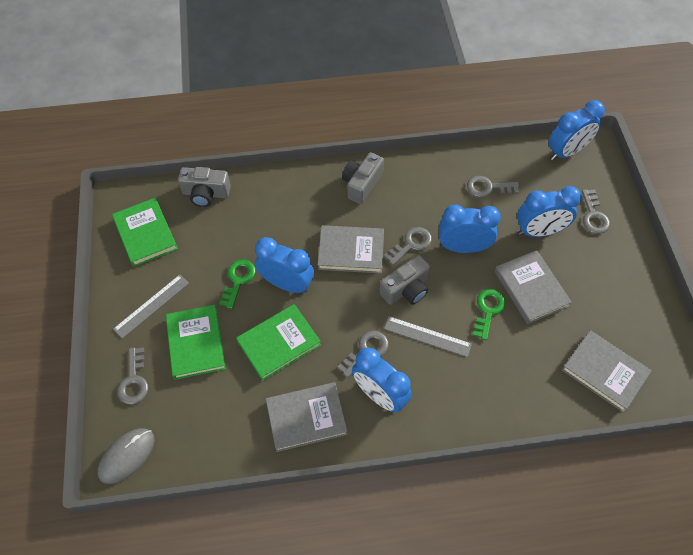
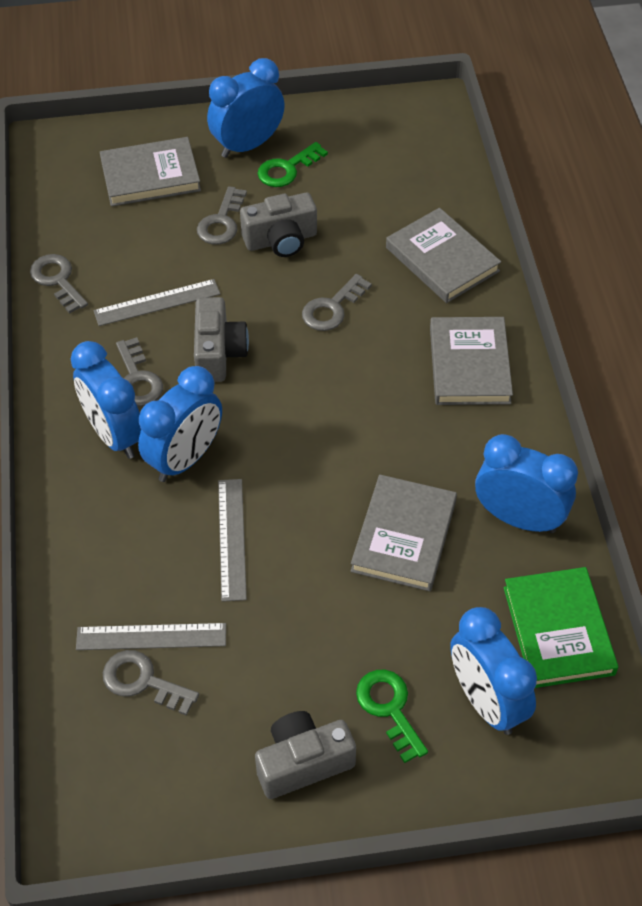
green book: [112,198,178,267] [166,305,226,380] [236,304,321,381] = 3 -> [503,567,618,688] = 1
grey mouse: [98,428,155,484] = 1 -> none = 0
grey ruler: [113,275,189,339] [384,316,472,357] = 2 -> [76,623,226,650] [94,279,220,326] [218,479,247,602] = 3

